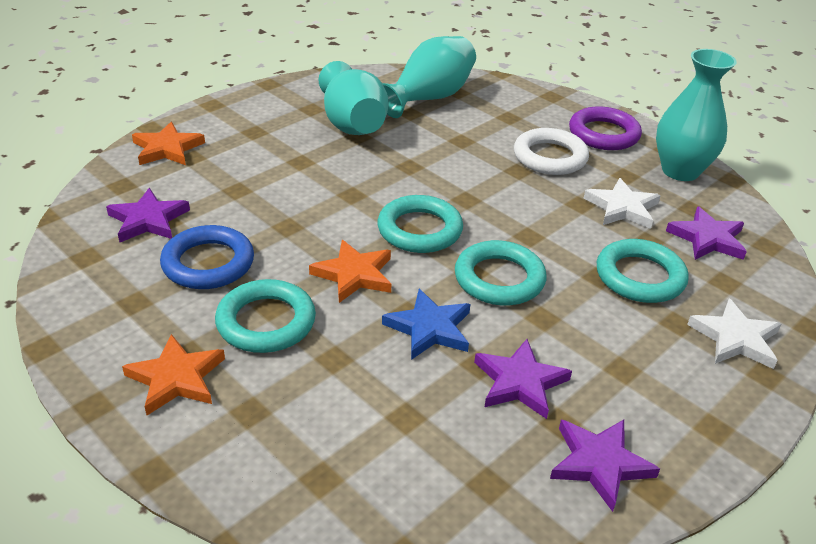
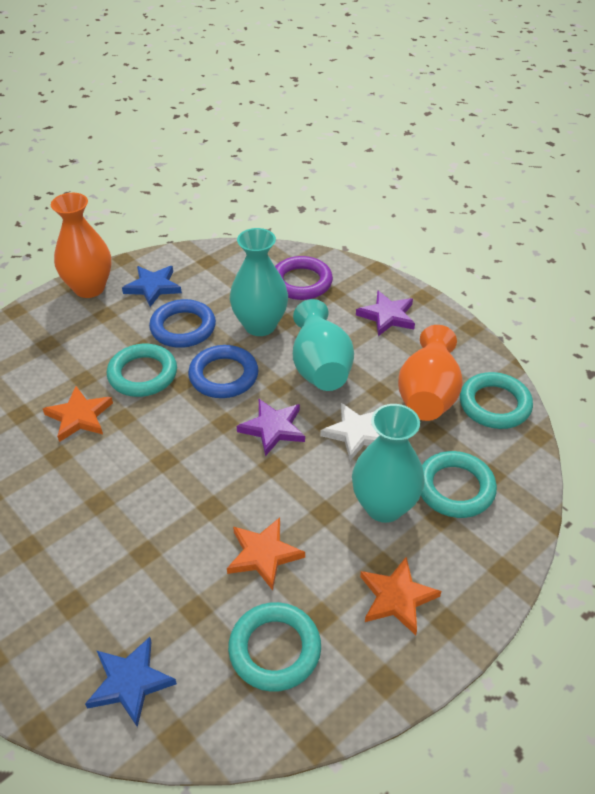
blue ring: [160,225,254,289] = 1 -> [149,299,216,348] [188,345,259,398] = 2
blue star: [382,289,470,360] = 1 -> [85,637,177,727] [122,266,182,307] = 2
orange vase: none = 0 -> [51,193,111,298] [398,325,463,421] = 2
purple star: [106,188,190,242] [474,339,572,419] [550,420,660,512] [666,206,747,260] = 4 -> [237,399,305,456] [356,291,415,336] = 2
white ring: [514,128,589,175] = 1 -> none = 0
white star: [584,178,661,229] [687,299,781,369] = 2 -> [320,403,379,461] = 1

